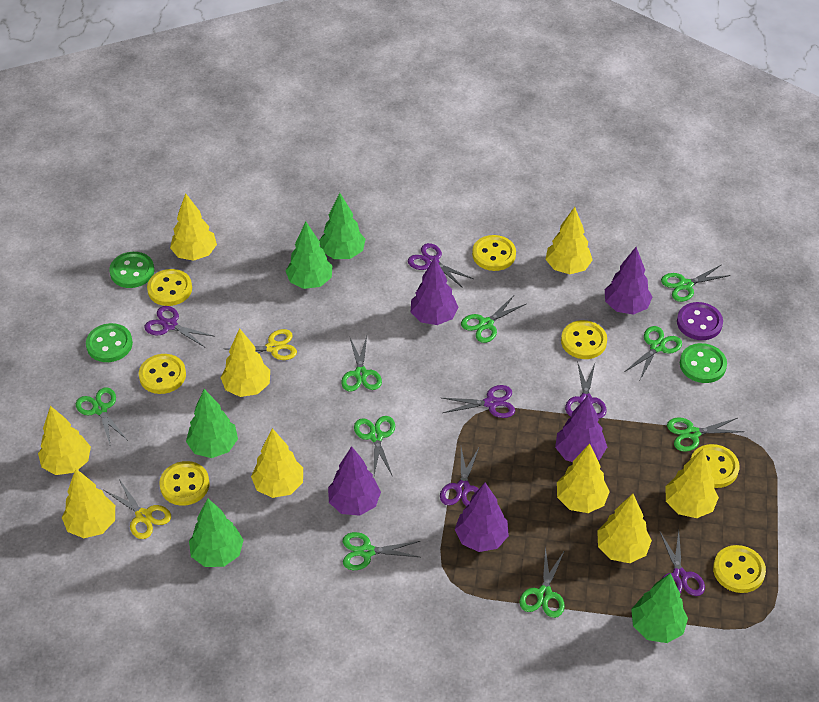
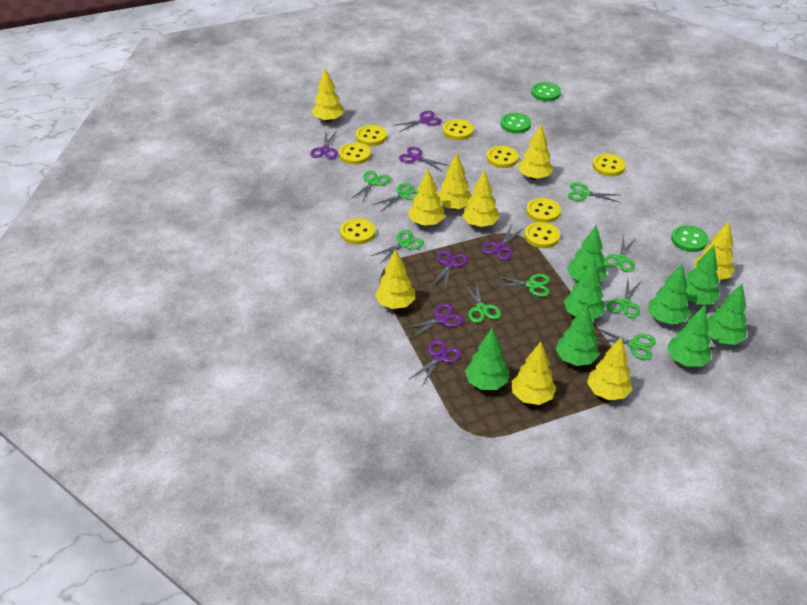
green tree: [186,389,238,458] [189,498,243,567] [286,222,333,289] [319,193,366,259] [631,573,688,643] = 5 -> [465,328,509,390] [556,304,599,366] [564,260,605,320] [567,225,606,281] [648,263,690,324] [667,305,711,367] [685,245,720,304] [707,283,747,345] = 8
purple button: [677,302,723,340] = 1 -> none = 0
purple scissors: [144,306,215,347] [408,243,473,288] [440,447,479,507] [442,385,515,418] [565,361,606,419] [660,531,705,596] = 6 -> [310,131,338,159] [394,111,442,132] [399,147,447,171] [403,303,463,339] [409,340,461,386] [431,250,468,289] [482,225,524,260] = 7
purple tree: [328,446,381,516] [411,257,459,325] [455,482,509,552] [555,396,607,462] [605,247,652,315] = 5 -> none = 0
yellow button: [139,354,186,394] [147,269,192,306] [159,461,210,506] [472,235,516,271] [561,320,607,359] [690,444,739,488] [713,545,766,593] = 7 -> [339,142,371,165] [340,218,375,244] [356,125,387,146] [443,119,474,140] [487,146,519,168] [524,222,560,248] [526,198,561,223] [592,154,626,176] = 8
yellow scissors: [104,479,171,539] [226,329,297,360] = 2 -> none = 0

